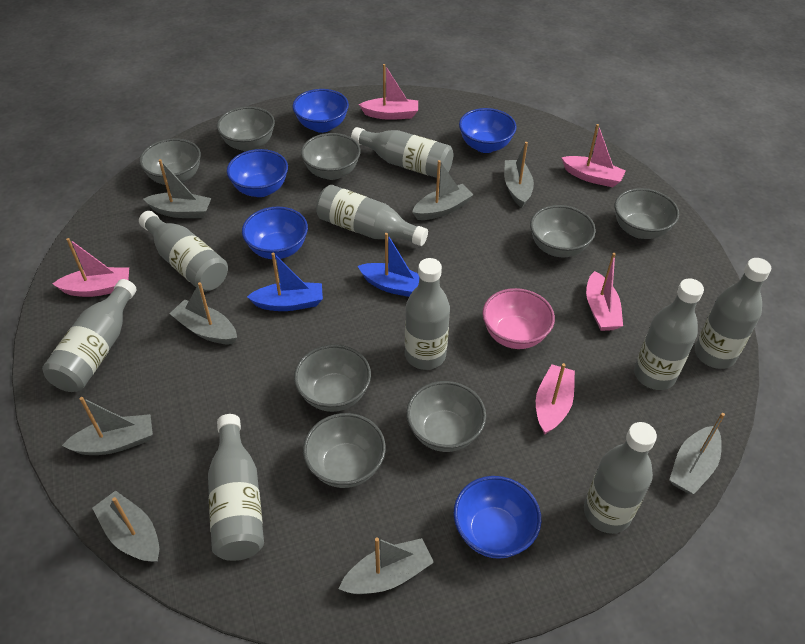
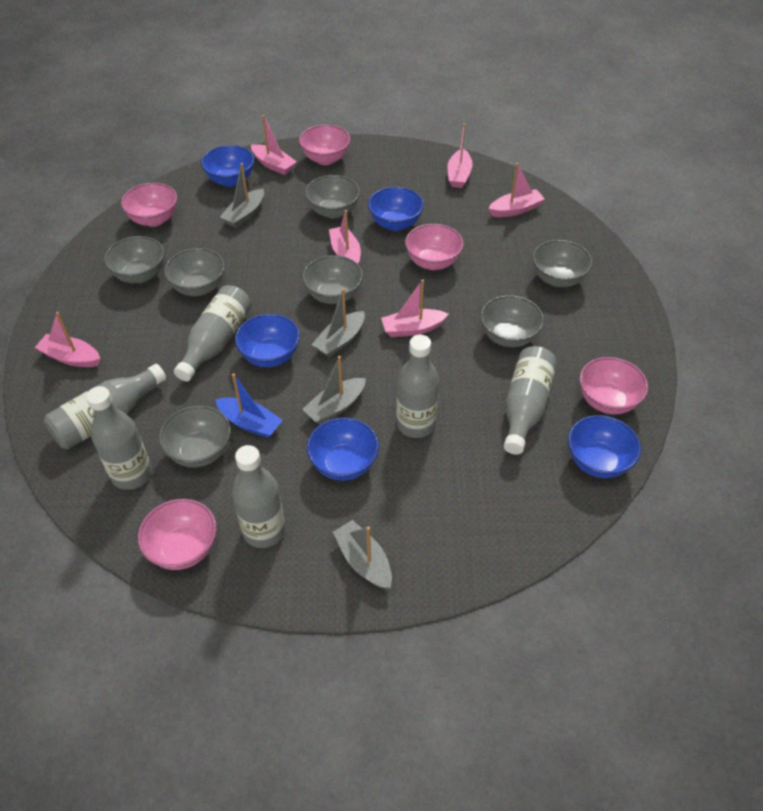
blue boat: [247,253,323,311] [358,233,420,297] = 2 -> [215,373,283,438] = 1
grey boat: [62,397,153,455] [92,491,159,562] [144,159,211,218] [170,282,237,344] [339,537,434,594] [412,160,474,220] [504,142,534,208] [669,413,725,494] = 8 -> [220,163,264,228] [303,356,366,424] [312,288,365,357] [333,520,392,590] = 4
grey bottle: [42,279,137,392] [139,211,228,292] [208,414,264,561] [316,185,428,246] [351,127,454,178] [405,258,450,370] [584,422,657,534] [634,278,704,390] [695,258,771,369] = 9 -> [44,364,166,449] [86,386,152,490] [174,285,251,381] [232,445,286,548] [396,335,439,438] [504,346,557,455] = 6
grey bowl: [139,138,201,185] [217,106,275,152] [294,345,371,412] [301,133,361,180] [303,413,386,488] [406,381,486,452] [530,205,596,257] [615,188,679,239] = 8 -> [104,236,164,283] [159,405,231,468] [164,248,225,296] [302,255,363,304] [305,175,360,219] [480,295,544,347] [532,240,593,287] = 7
pink boat: [52,238,129,297] [359,64,418,120] [536,363,575,435] [561,124,626,187] [586,253,623,331] = 5 -> [35,312,100,367] [251,115,297,175] [329,210,361,264] [381,280,449,337] [447,123,473,188] [489,163,545,217] = 6
pink bowl: [482,288,555,349] = 1 -> [121,183,177,227] [138,499,217,570] [299,125,350,165] [405,224,464,270] [579,357,648,414] = 5

